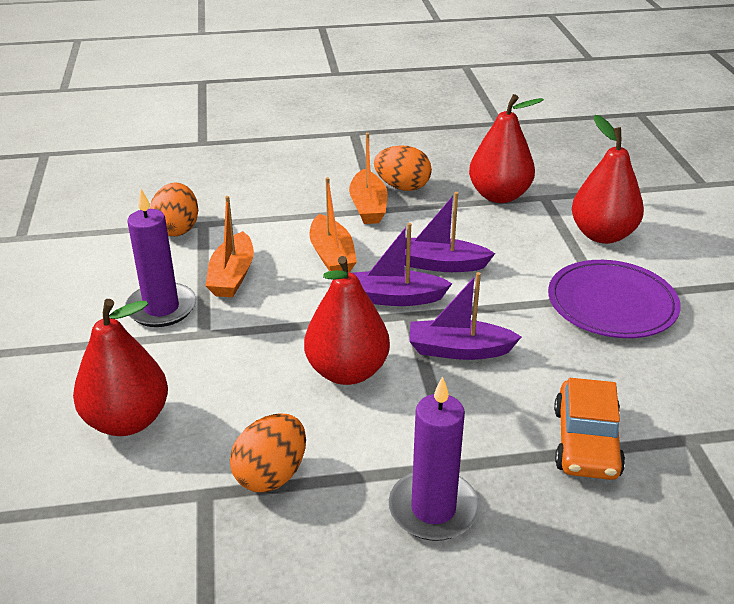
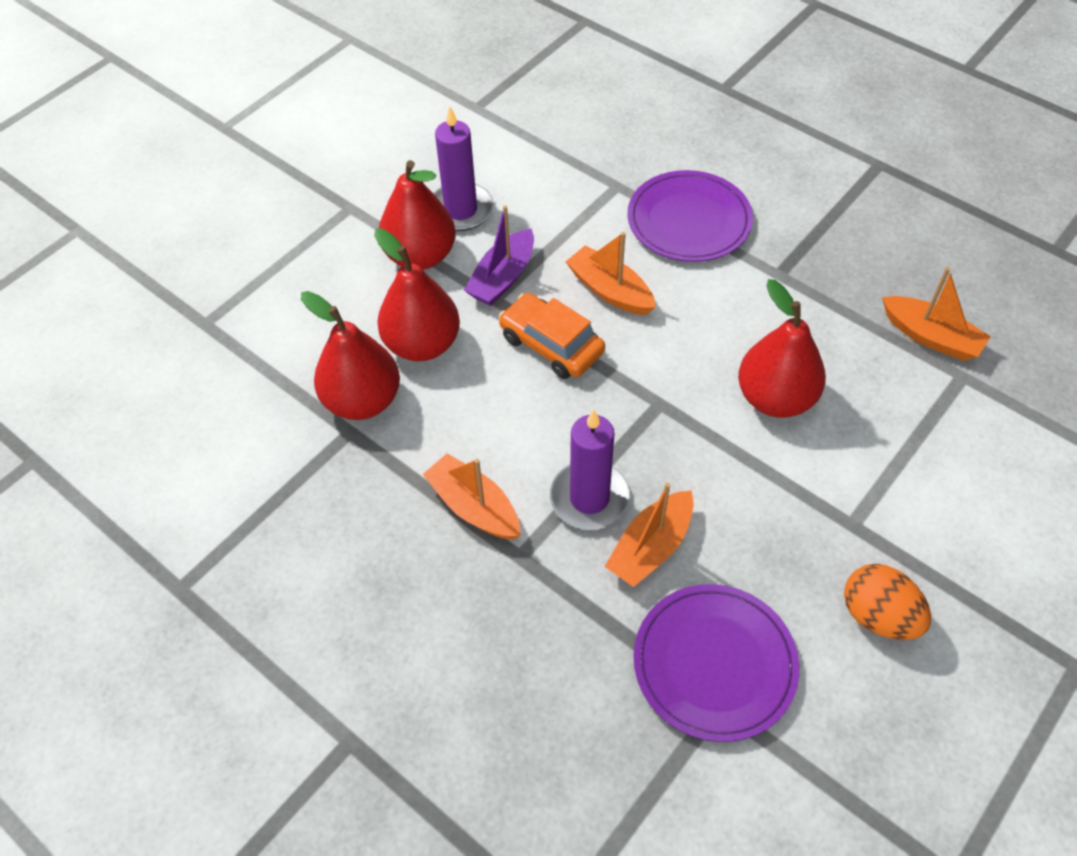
orange boat: [206,196,254,297] [309,177,357,272] [349,133,388,224] = 3 -> [423,454,520,540] [565,232,656,315] [605,483,694,587] [882,267,991,361] = 4
orange egg: [150,183,198,237] [230,413,306,492] [374,145,432,191] = 3 -> [844,564,931,640] = 1
purple boat: [353,223,453,306] [405,192,495,272] [409,272,521,360] = 3 -> [464,205,534,306] = 1
purple plate: [548,260,681,338] = 1 -> [627,170,753,262] [634,584,799,742] = 2

